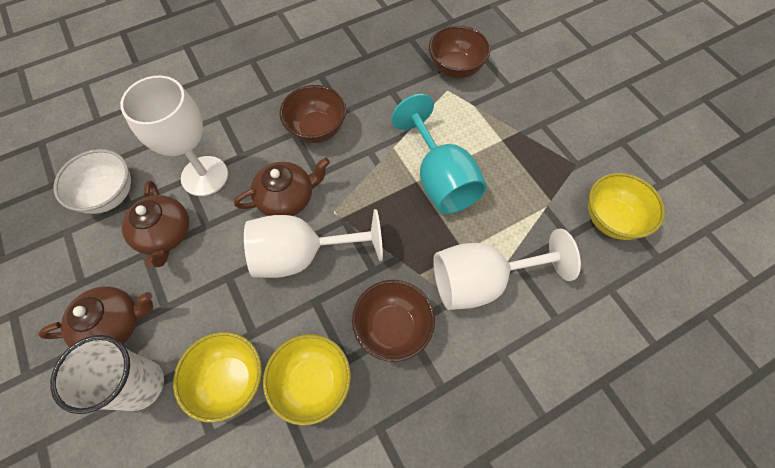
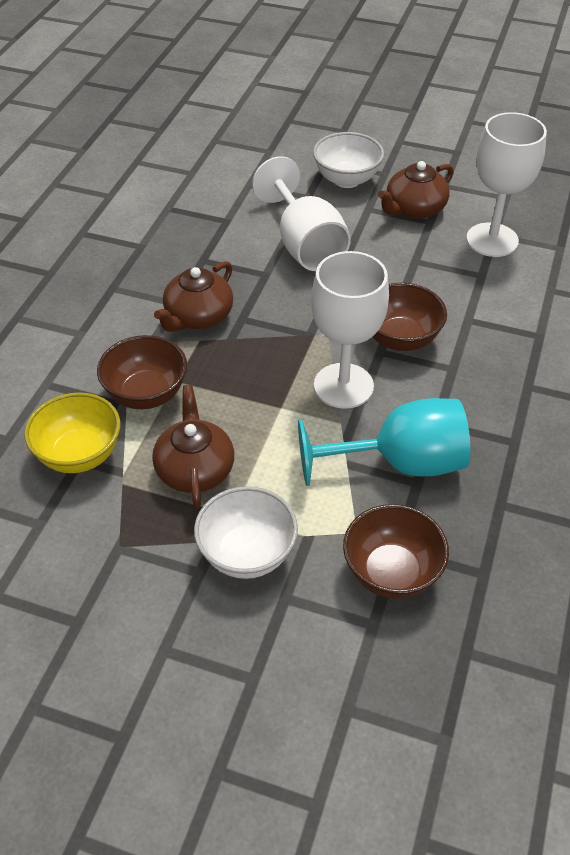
white bowl: [54,149,131,214] = 1 -> [194,486,298,579] [313,132,384,188] = 2
white cup: [50,335,164,414] = 1 -> none = 0
yellow bowl: [173,332,262,423] [263,334,351,426] [588,173,665,240] = 3 -> [24,392,120,473] = 1

